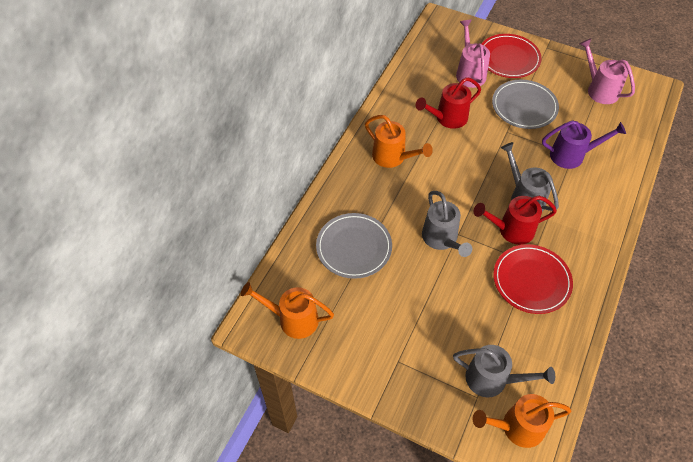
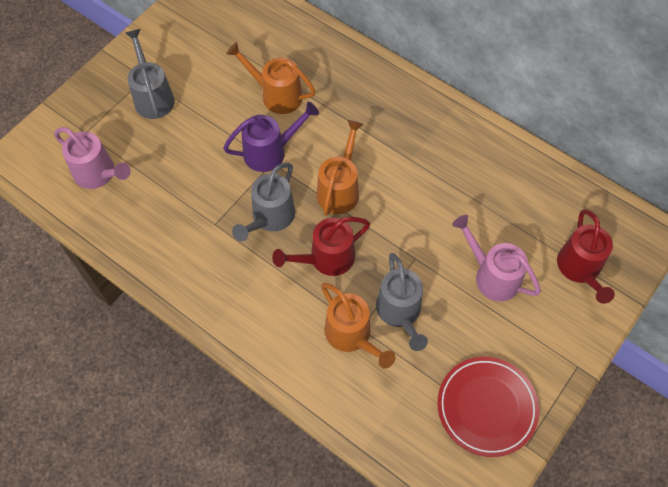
grey plate: [316,213,392,279] [492,80,559,129] = 2 -> none = 0
red plate: [482,34,542,78] [493,244,573,314] = 2 -> [437,357,540,457] = 1

